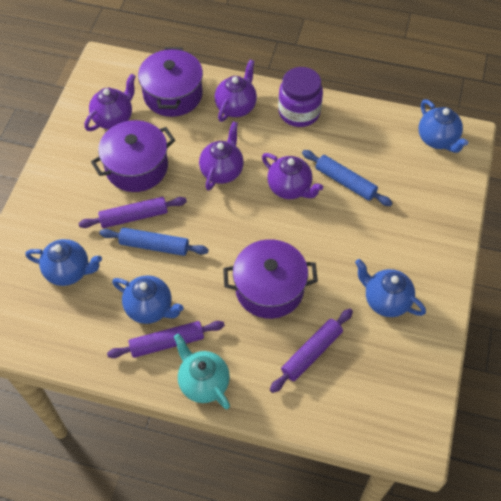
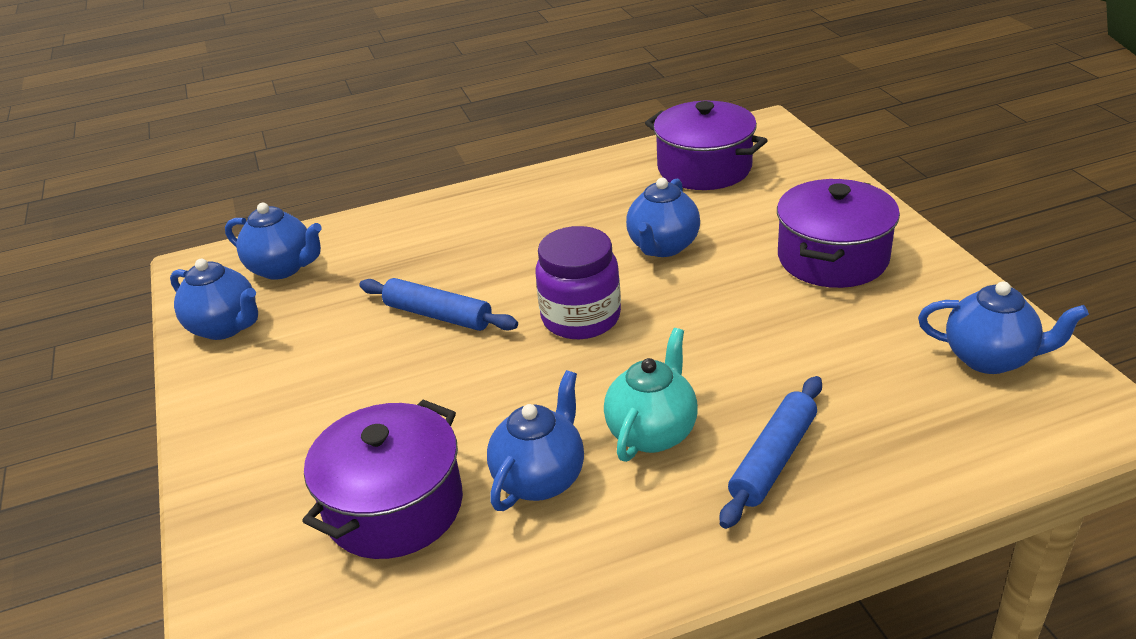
blue teapot: [26,239,102,286] [112,275,184,324] [355,259,426,317] [419,100,468,153] = 4 -> [170,259,258,340] [225,203,322,280] [487,370,584,511] [626,178,700,257] [918,281,1089,374] = 5
purple rolling pin: [79,197,187,228] [107,321,225,358] [270,309,353,393] = 3 -> none = 0
purple teapot: [84,74,136,131] [199,121,244,191] [215,60,257,122] [262,153,323,199] = 4 -> none = 0

